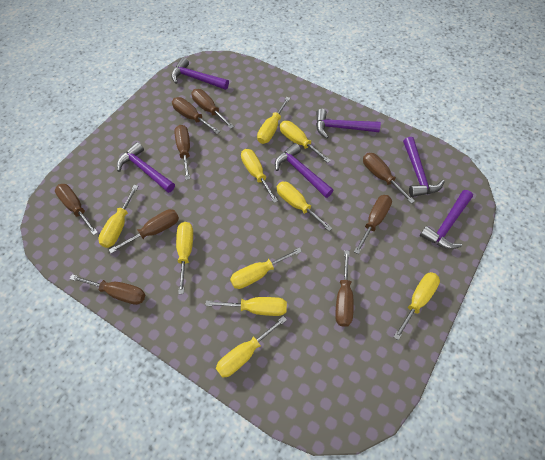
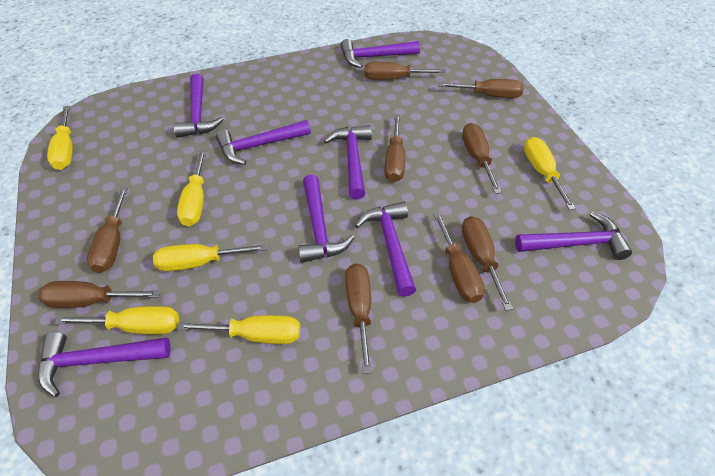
purple hammer: [117,142,175,193] [171,57,229,90] [275,143,334,198] [316,109,381,139] [403,137,445,197] [420,190,473,249] = 6 -> [38,332,171,397] [174,74,224,138] [216,120,311,165] [298,174,355,263] [324,125,372,200] [340,39,420,68] [355,202,416,297] [515,212,632,260] = 8
yellow screwdriver: [98,185,138,248] [176,222,193,294] [205,297,287,316] [216,316,287,378] [230,248,302,289] [241,149,278,203] [257,97,290,144] [277,182,332,231] [280,121,331,163] [394,272,440,340] = 10 -> [47,106,73,170] [54,306,179,334] [153,244,267,271] [177,150,206,226] [177,315,300,344] [524,137,576,210] = 6

